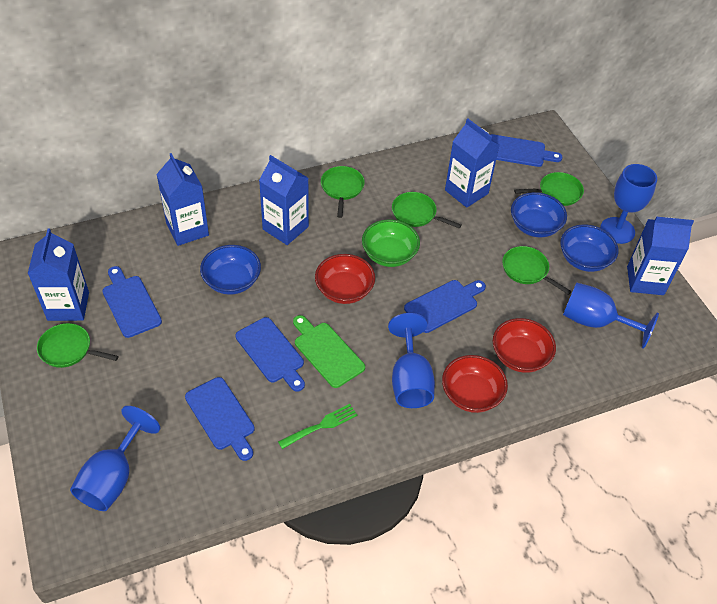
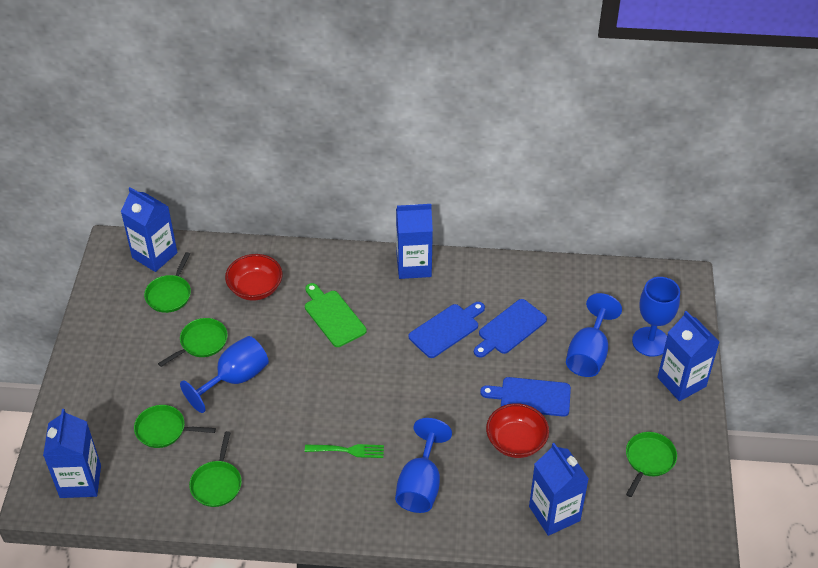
blue bowl: [200,245,261,295] [511,192,567,238] [560,224,619,272] = 3 -> none = 0
blue cutting board: [102,266,162,338] [185,377,255,461] [235,317,305,392] [404,280,486,333] [491,134,563,167] = 5 -> [409,302,485,358] [474,299,547,358] [480,377,571,417] = 3
green bowl: [362,219,420,267] = 1 -> none = 0
red bowl: [315,254,375,304] [442,355,508,413] [493,318,556,373] = 3 -> [225,254,283,301] [486,403,549,458] = 2

